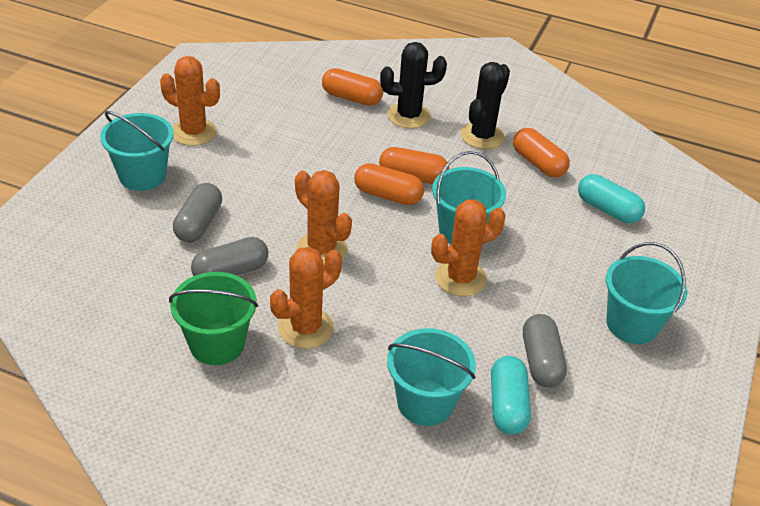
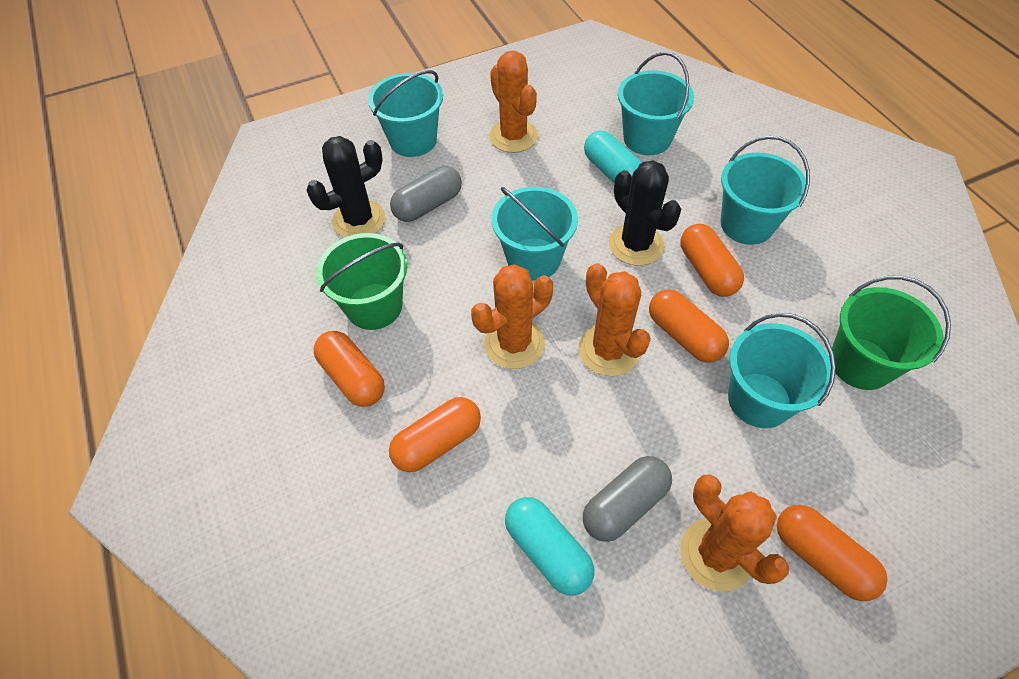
green bucket: [169,272,258,365] = 1 -> [316,233,407,330] [832,276,951,390] = 2
grey capsule: [173,183,222,242] [191,237,268,276] [523,314,567,388] = 3 -> [390,166,462,222] [583,456,672,542] = 2
orange capsule: [322,68,383,106] [354,163,424,205] [379,147,449,184] [513,128,570,178] = 4 -> [314,331,385,407] [389,397,481,472] [649,289,729,363] [680,224,744,297] [777,505,887,601] = 5
turquoise bucket: [100,111,174,191] [387,328,476,426] [432,151,506,244] [606,242,687,344] = 4 -> [368,70,443,157] [491,187,578,281] [618,52,694,155] [721,136,810,245] [728,313,836,428] = 5

